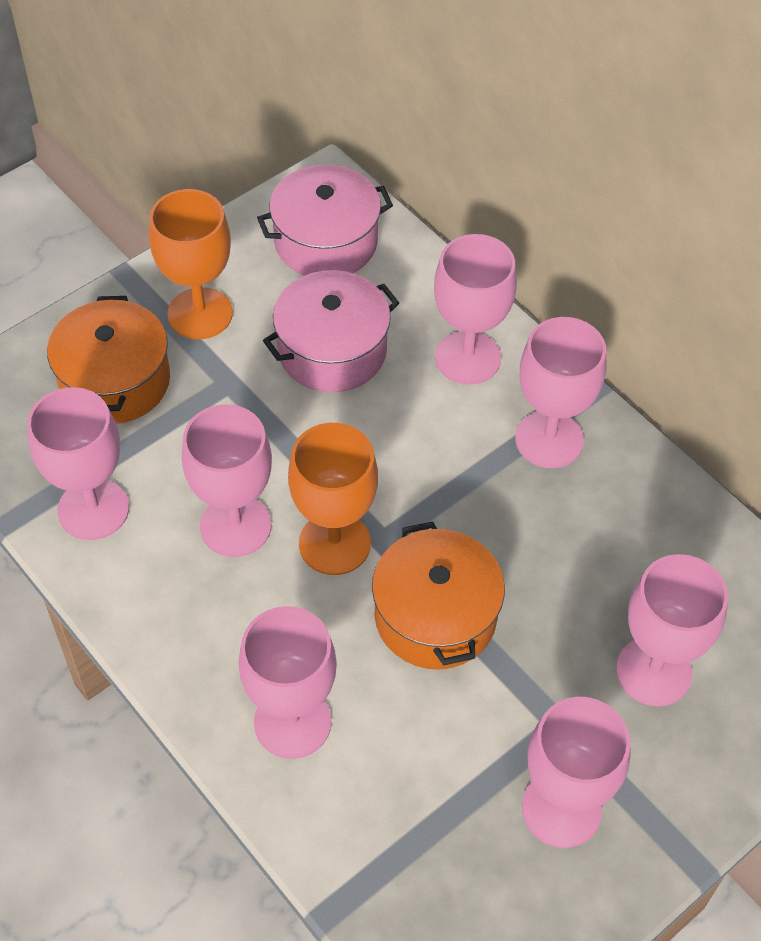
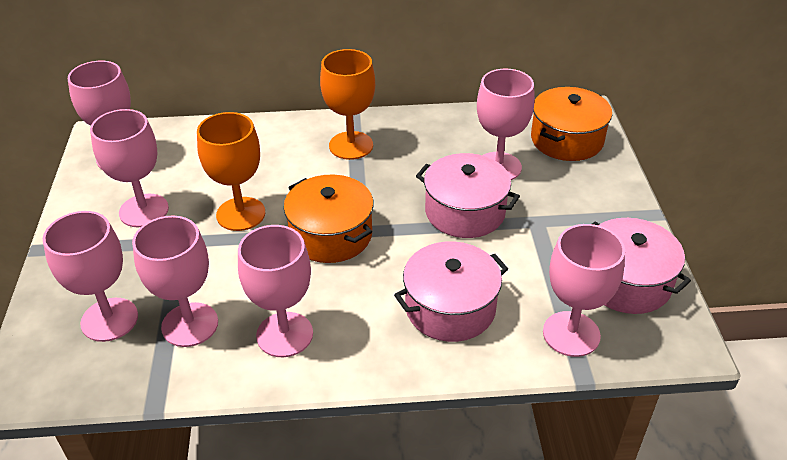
pink pot: [257,165,393,276] [263,270,399,392] = 2 -> [394,242,508,342] [416,153,520,238] [592,218,691,314] = 3

